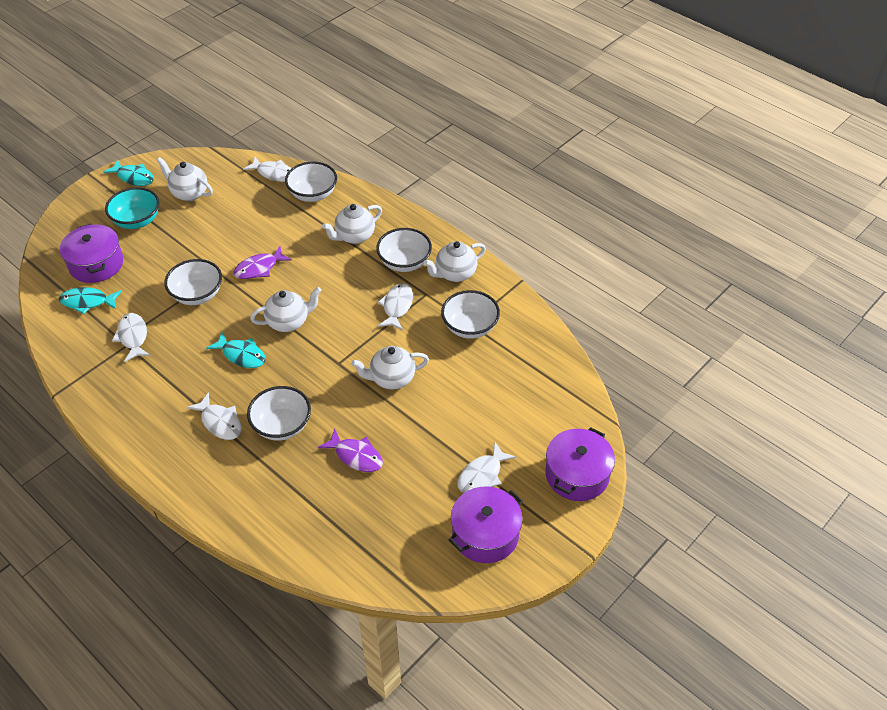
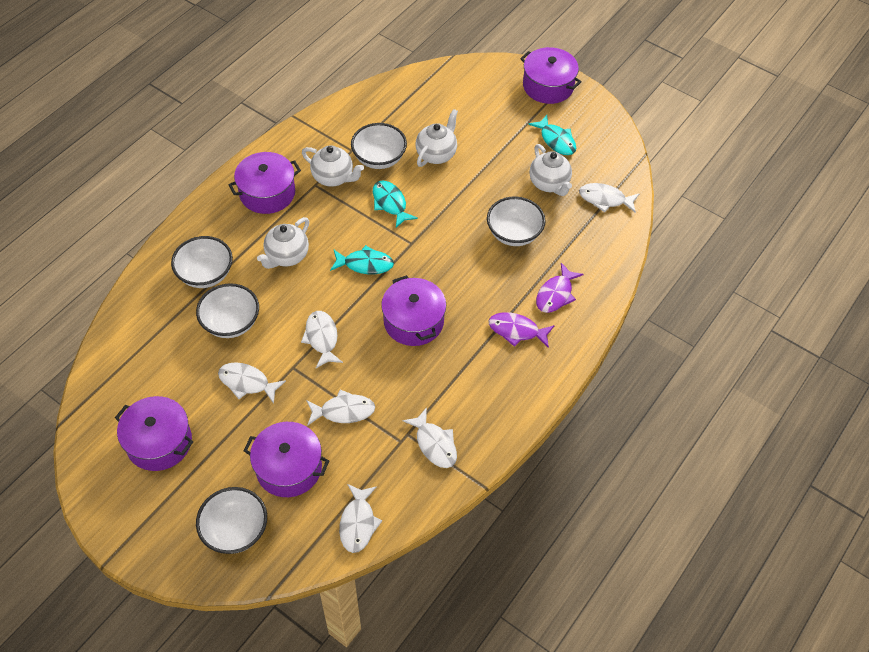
purple pot: [60,224,123,283] [449,486,523,563] [545,427,615,501] = 3 -> [115,396,193,471] [229,152,301,214] [244,422,329,497] [381,275,446,346] [520,47,581,104] = 5
turquoise bowl: [105,187,159,229] = 1 -> none = 0
white fish: [112,313,151,362] [187,392,242,440] [243,157,291,182] [377,283,413,330] [457,442,516,493] = 5 -> [218,362,286,404] [301,311,343,368] [306,390,375,426] [339,484,382,553] [402,407,457,468] [579,183,639,213] = 6
white teapot: [156,157,213,201] [250,287,322,332] [322,204,382,244] [351,346,429,390] [424,241,486,282] = 5 -> [257,217,309,269] [302,145,364,187] [416,109,458,167] [529,144,572,196] = 4

